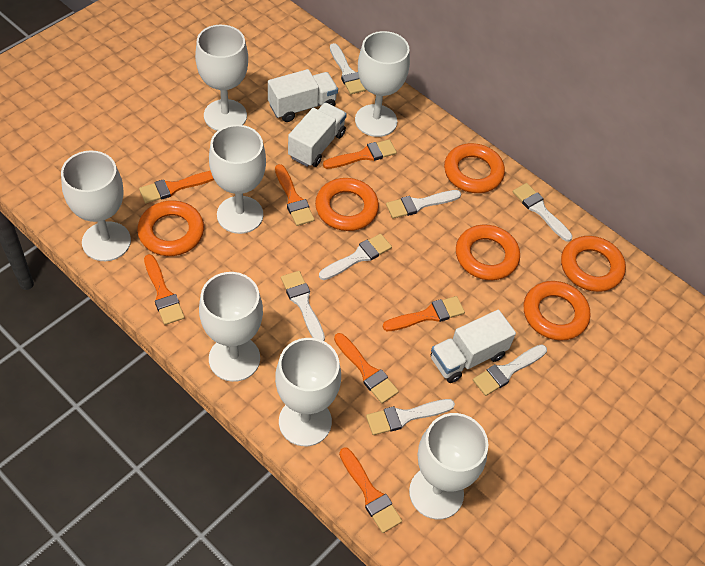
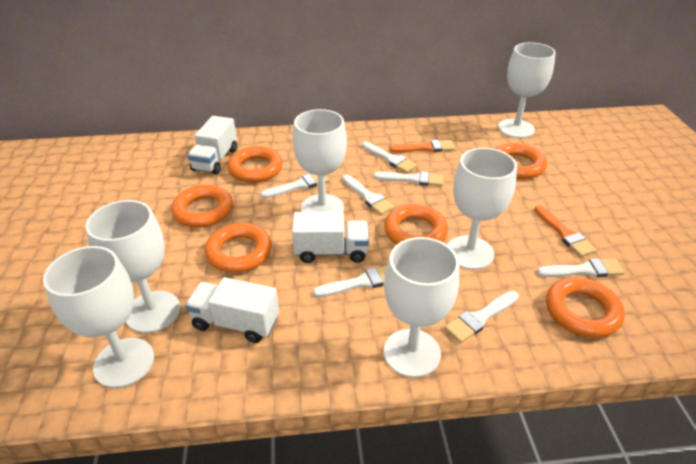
orange brush: [139,171,214,203] [144,254,185,325] [275,164,315,226] [323,139,397,169] [334,333,399,404] [339,447,402,533] [383,296,465,331] = 7 -> [389,140,455,153] [534,205,597,257] = 2
white goblet: [61,151,131,261] [195,25,248,131] [199,272,263,382] [209,125,266,234] [275,338,341,446] [355,31,410,137] [409,413,488,520] = 7 -> [43,246,154,388] [85,200,180,333] [293,109,347,212] [384,237,459,378] [448,148,517,270] [498,42,556,138] = 6

